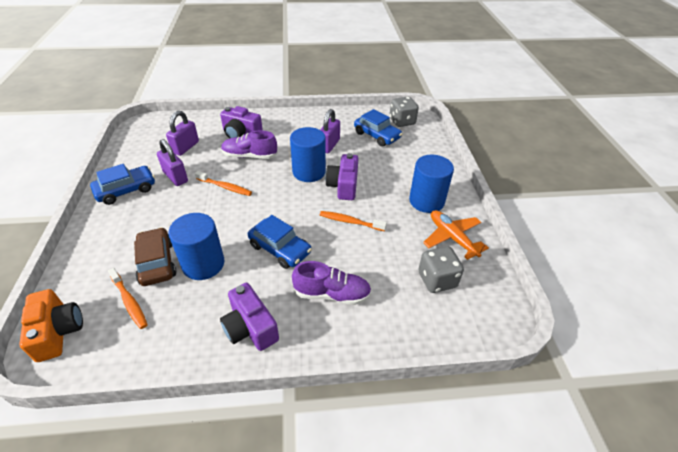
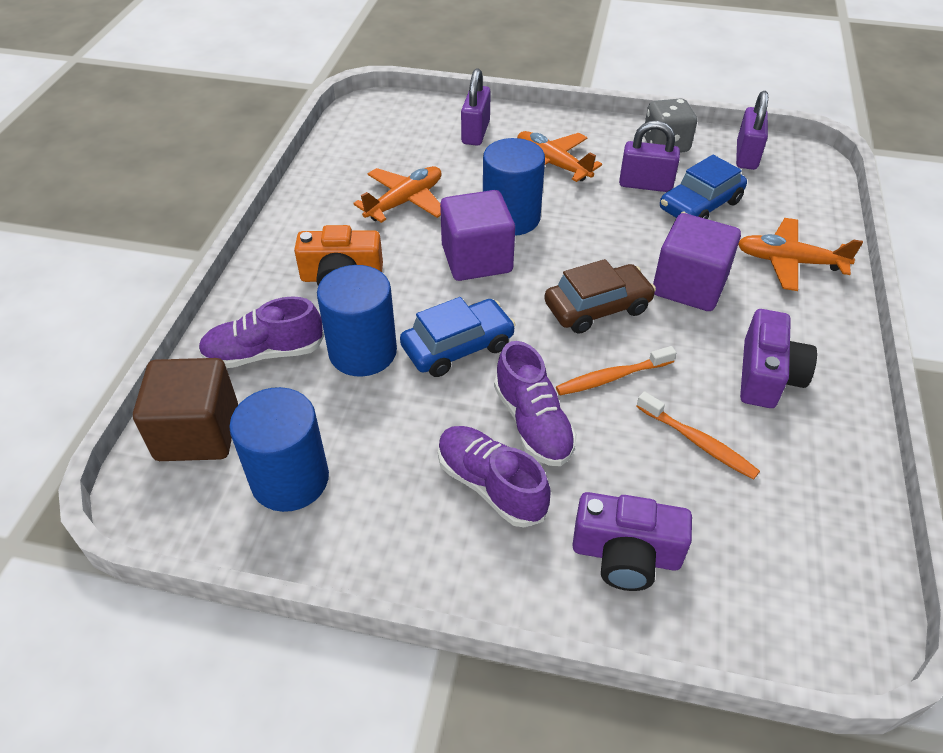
blue car: [90,164,155,205] [248,215,312,269] [354,109,402,147] = 3 -> [400,297,516,377] [660,155,747,219] = 2
brown cube: none = 0 -> [133,358,238,461] = 1
grey dice: [390,97,419,127] [418,246,464,293] = 2 -> [644,98,697,153] = 1
orange plane: [423,210,489,260] = 1 -> [353,166,442,223] [517,131,602,182] [738,218,863,291] = 3
orange toothbrush: [108,268,148,329] [195,171,252,196] [320,211,387,231] = 3 -> [556,346,676,395] [636,391,760,480] = 2
purple camera: [220,106,263,138] [220,283,279,351] [325,153,358,200] = 3 -> [572,492,692,591] [740,309,817,408] = 2
purple cube: none = 0 -> [440,190,515,281] [653,213,741,311] = 2
purple shoe: [221,130,278,159] [292,261,372,305] = 2 -> [198,296,324,368] [438,426,551,527] [494,341,577,466] = 3

